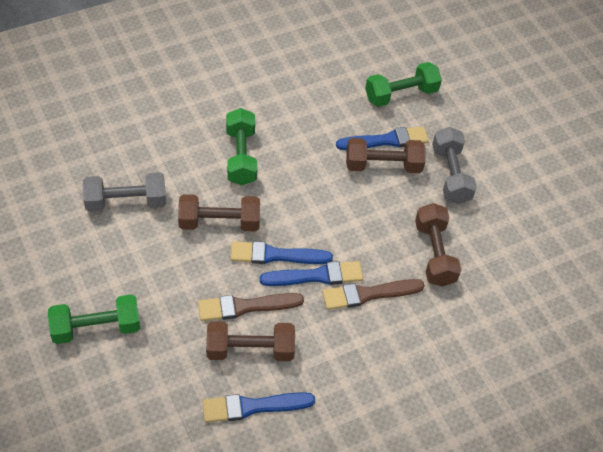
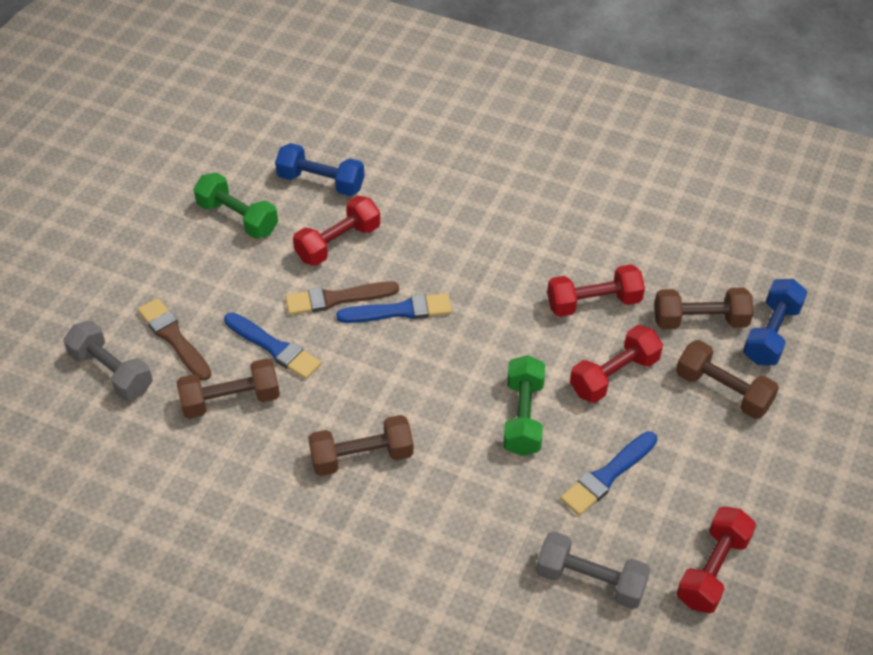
blue brush: [202,392,315,423] [230,241,333,264] [260,261,363,286] [336,126,429,150] = 4 -> [224,312,321,379] [336,293,452,323] [560,431,657,516] = 3
blue dumbbell: none = 0 -> [275,143,365,196] [743,279,807,365] = 2
green dumbbell: [48,294,140,344] [226,108,257,185] [365,62,442,107] = 3 -> [193,172,278,239] [503,355,545,456] = 2
red dumbbell: none = 0 -> [293,196,380,266] [547,264,645,317] [570,325,663,403] [677,506,756,614] = 4

